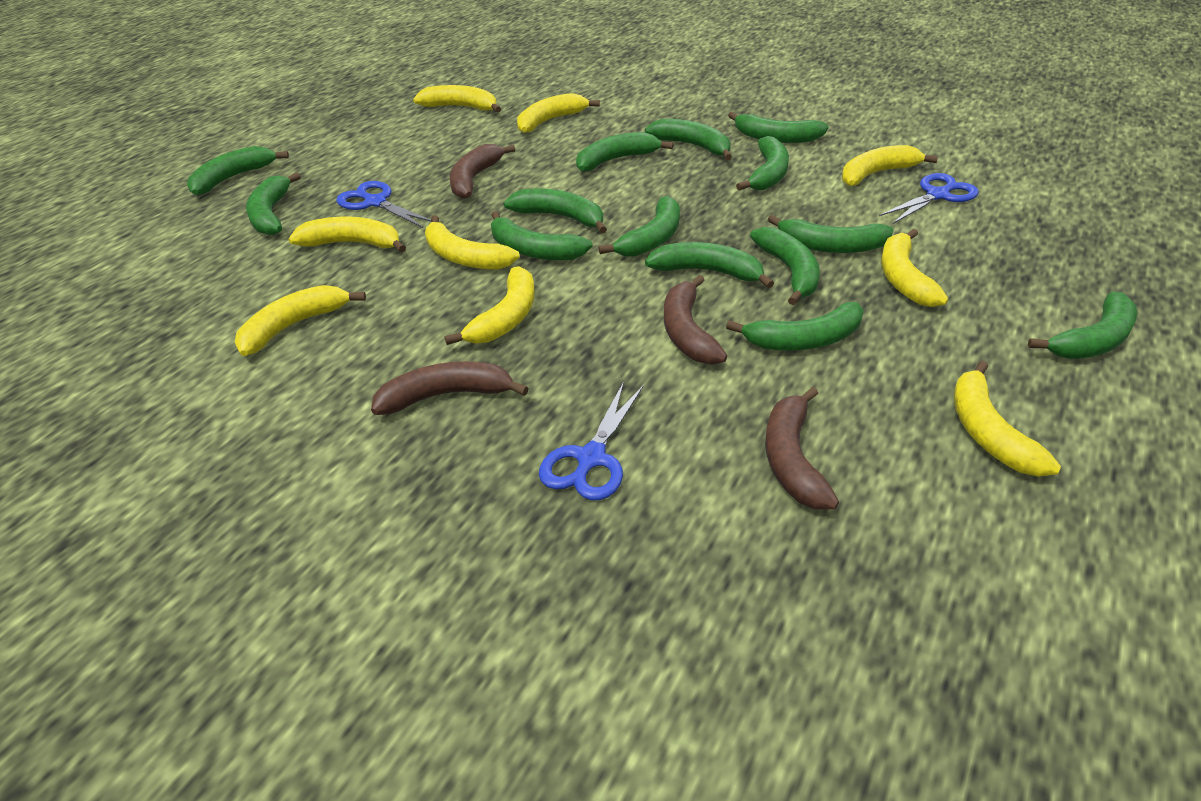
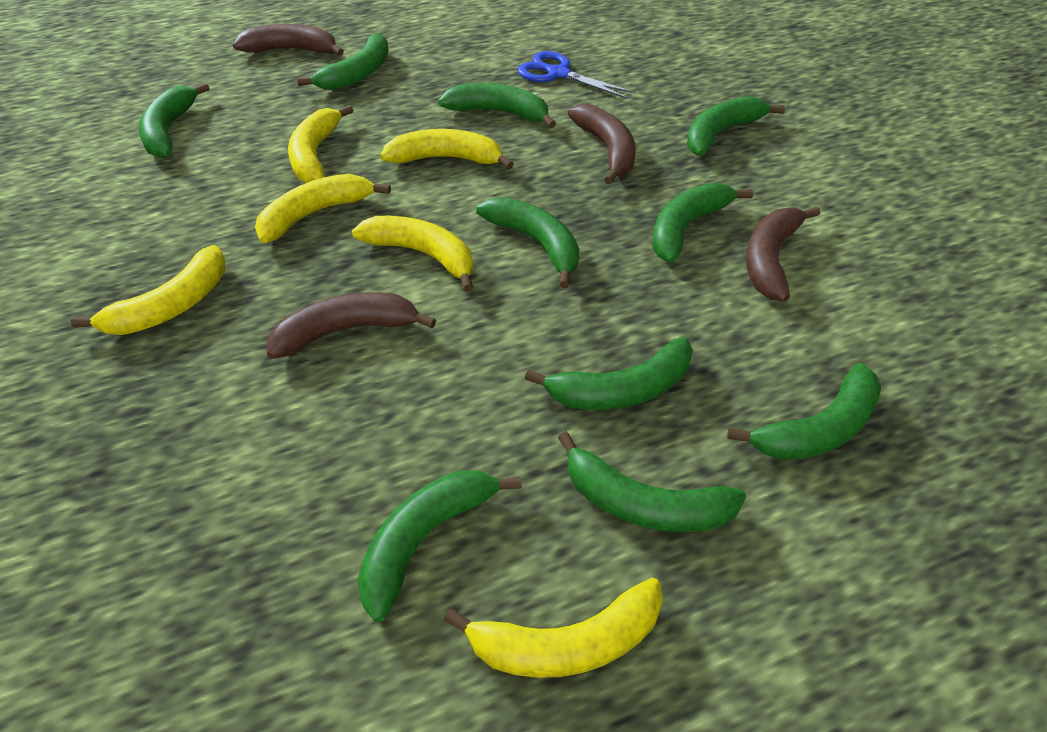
blue scissors: [336,181,431,228] [539,382,644,500] [879,173,979,224] = 3 -> [517,51,635,99] = 1
green banana: [187,146,289,196] [246,172,301,235] [491,211,593,260] [504,188,607,233] [576,132,673,172] [598,196,680,257] [645,119,732,160] [645,242,774,288] [726,302,864,351] [728,112,829,143] [736,136,789,191] [750,227,820,305] [768,215,893,253] [1028,292,1137,359] = 14 -> [138,83,210,158] [297,33,389,90] [358,470,522,622] [438,83,556,128] [476,197,579,288] [525,337,693,410] [558,431,746,532] [652,183,753,263] [687,96,785,156] [727,363,881,460] = 10
yellow banana: [235,285,366,356] [289,216,406,253] [413,85,501,113] [425,215,520,270] [445,266,534,345] [517,93,600,133] [842,145,938,186] [881,229,948,307] [954,361,1061,477] = 9 -> [71,245,225,335] [255,174,391,243] [288,105,353,183] [352,216,473,292] [380,129,514,169] [444,578,663,678] = 6

